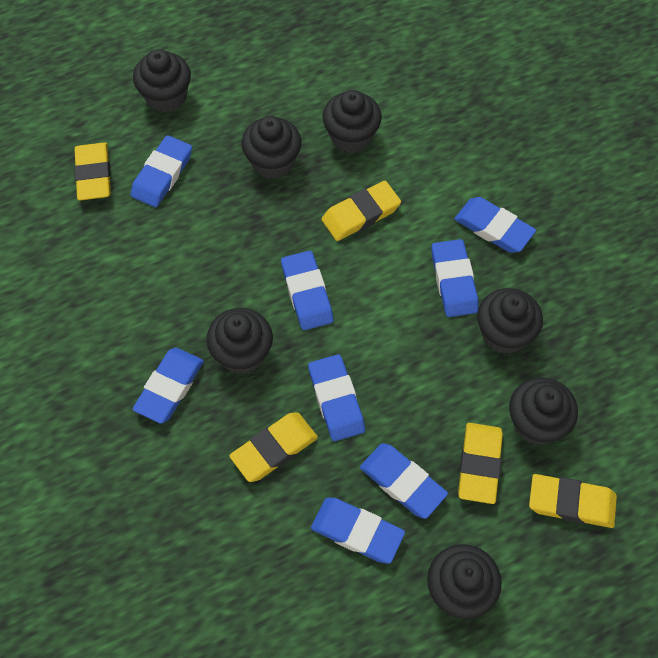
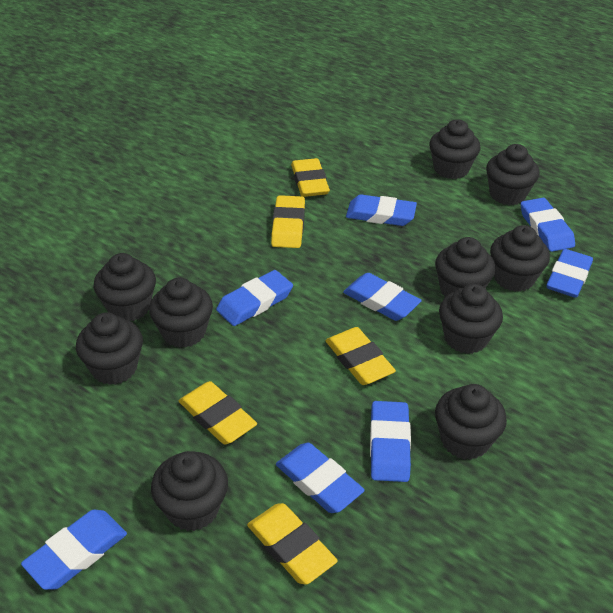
black cupcake: [133,49,191,113] [207,308,273,374] [242,116,301,179] [322,90,382,153] [427,544,502,619] [477,288,543,354] [509,377,578,445] = 7 -> [76,312,143,385] [94,253,156,321] [149,278,213,348] [151,451,228,531] [429,119,481,179] [435,237,496,297] [435,384,507,460] [439,284,503,354] [486,144,540,205] [490,225,550,292] = 10

